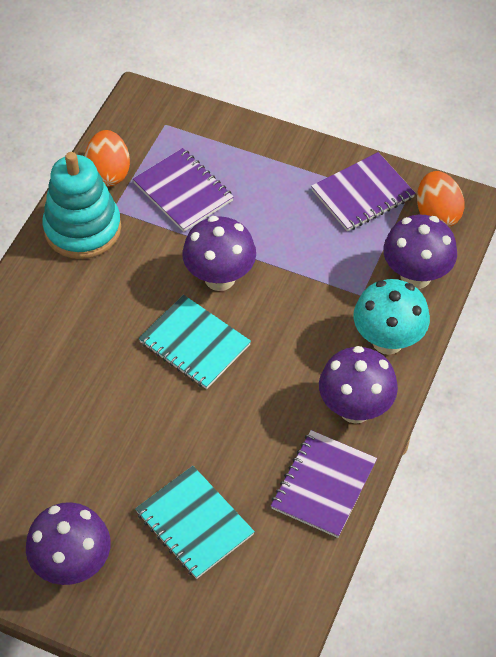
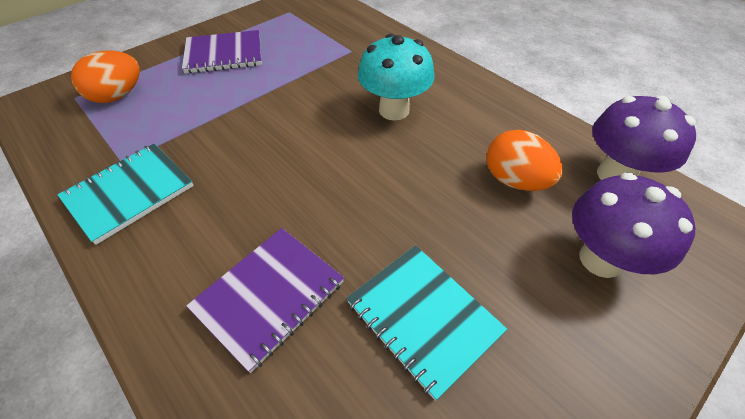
purple mushroom: [26,502,111,585] [182,216,256,291] [319,346,398,424] [383,215,457,289] = 4 -> [572,172,695,278] [592,95,696,180] = 2
purple notebook: [133,148,234,232] [271,430,377,538] [311,152,416,231] = 3 -> [182,30,262,74] [186,228,344,373] = 2
turquoise stacking toy: [42,152,121,259] = 1 -> none = 0

